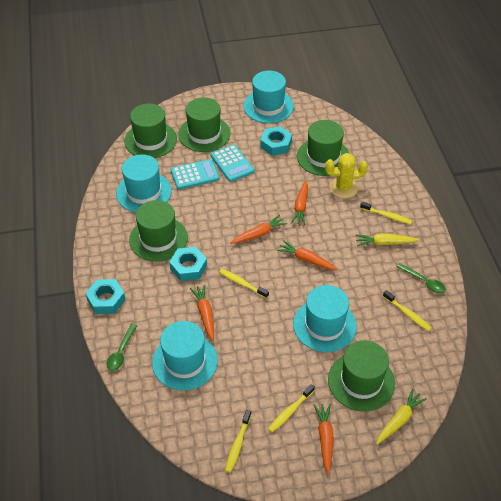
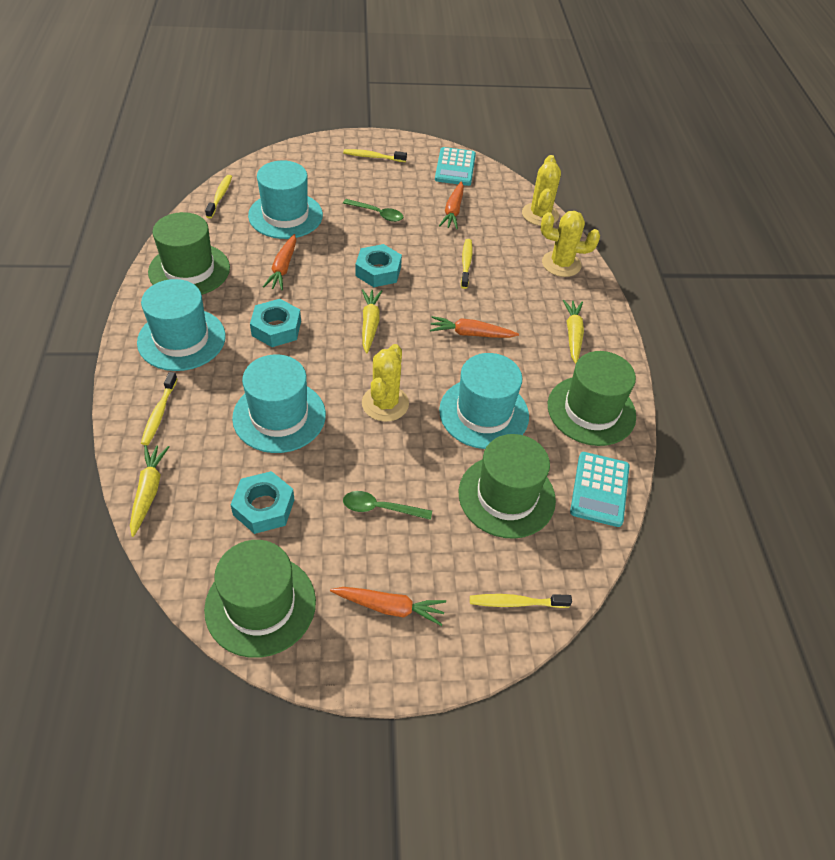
green hat: [124,104,177,158] [129,200,188,262] [178,97,231,152] [297,120,350,176] [328,341,395,412] = 5 -> [148,212,230,295] [204,540,316,658] [459,434,556,539] [548,351,636,446] = 4
orange carrot: [190,285,214,340] [230,214,287,244] [277,240,337,270] [291,180,308,225] [314,404,334,474] = 5 -> [263,234,296,290] [330,587,446,626] [430,316,519,338] [439,181,464,229] = 4
yellow cactus: [325,153,368,198] = 1 -> [362,344,409,422] [522,155,561,226] [540,211,600,277] = 3
yellow carrot: [355,233,419,246] [376,389,427,444] = 2 -> [130,445,169,537] [362,289,382,354] [563,300,584,364] = 3

